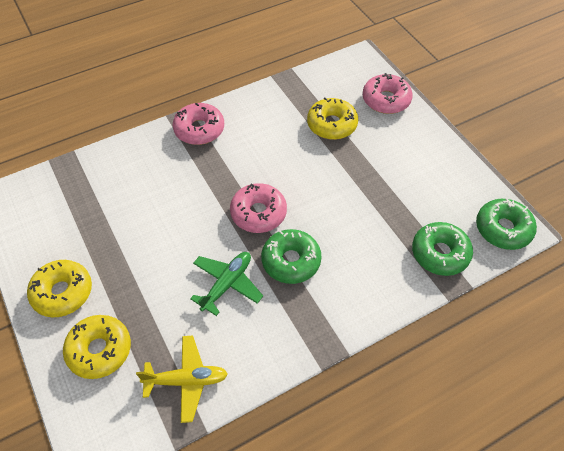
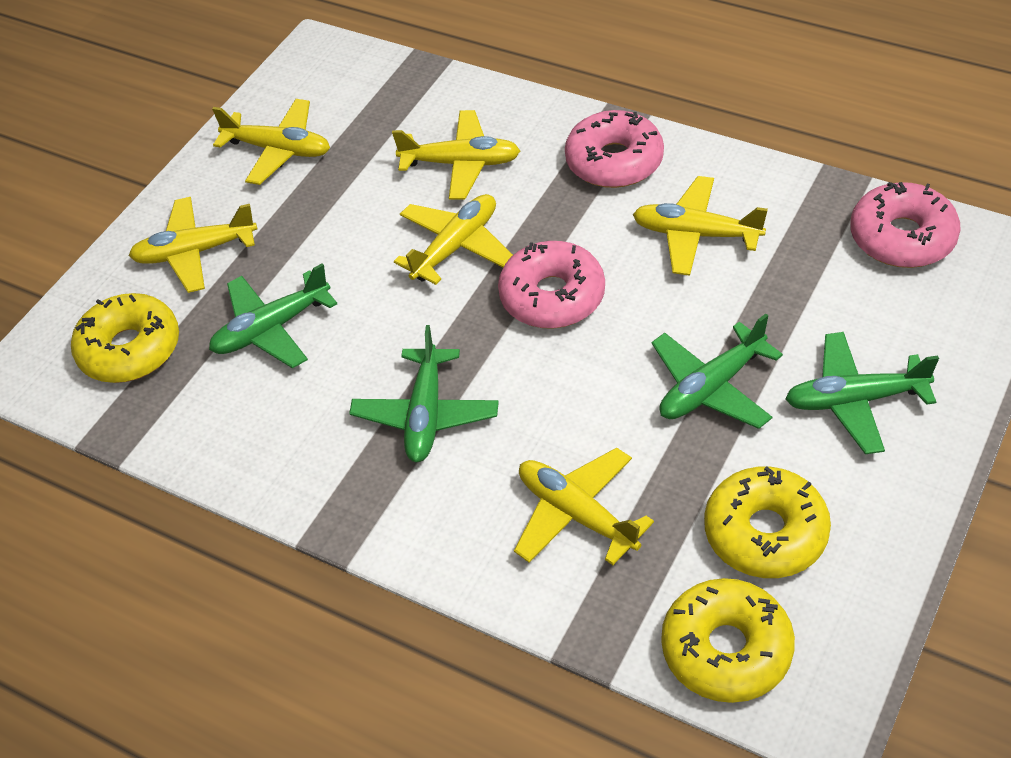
green donut: [261,229,321,284] [412,222,473,276] [476,199,537,250] = 3 -> none = 0
green plane: [190,252,263,316] = 1 -> [209,263,337,368] [349,325,499,462] [652,314,783,429] [785,332,939,454] = 4
yellow plane: [136,336,228,423] = 1 -> [129,197,257,293] [212,99,330,185] [392,110,520,200] [394,194,513,285] [514,448,654,565] [633,176,768,276] = 6

